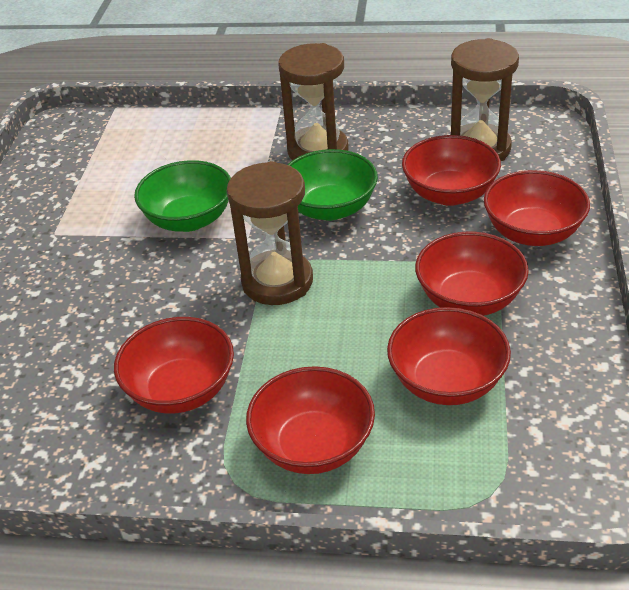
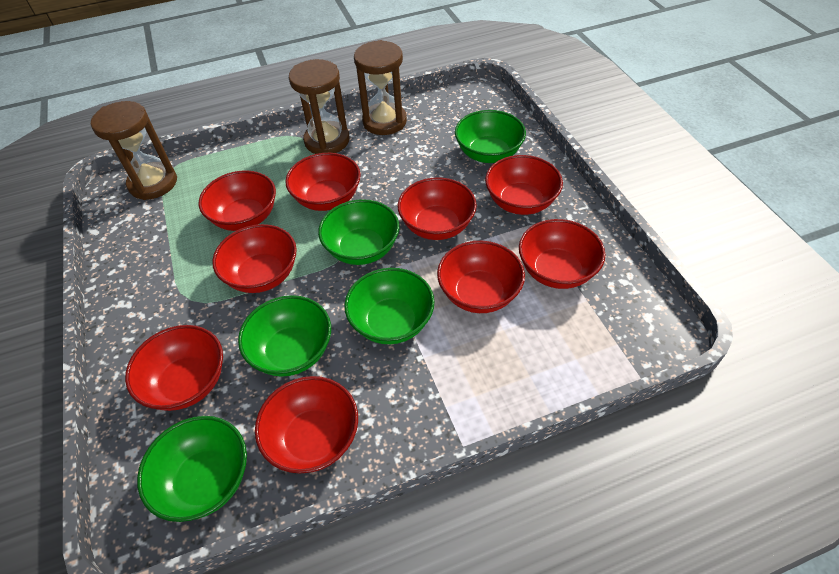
green bowl: [134,160,231,232] [288,149,378,221] = 2 -> [137,416,247,522] [238,295,331,377] [318,199,399,265] [344,268,434,344] [455,110,526,163] = 5
red bowl: [114,317,234,414] [246,366,375,474] [387,307,511,405] [402,135,501,206] [415,232,529,316] [484,170,590,246] = 6 -> [125,325,223,411] [199,170,276,231] [212,224,297,293] [255,376,358,474] [285,153,361,211] [398,177,477,240] [437,241,525,313] [485,155,563,215] [519,219,605,289] = 9

